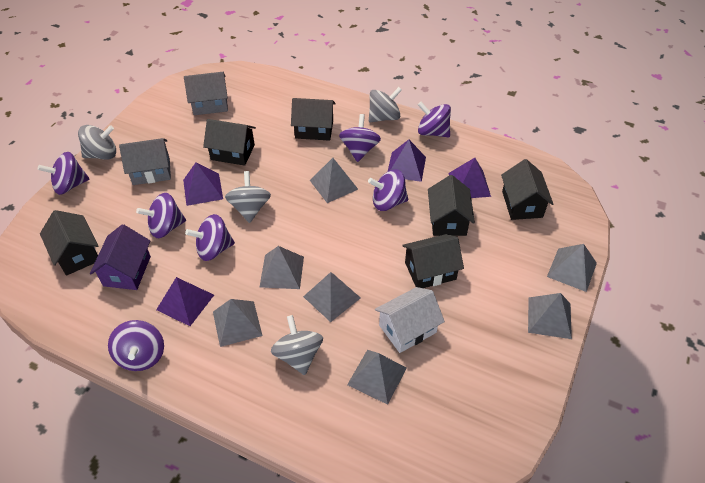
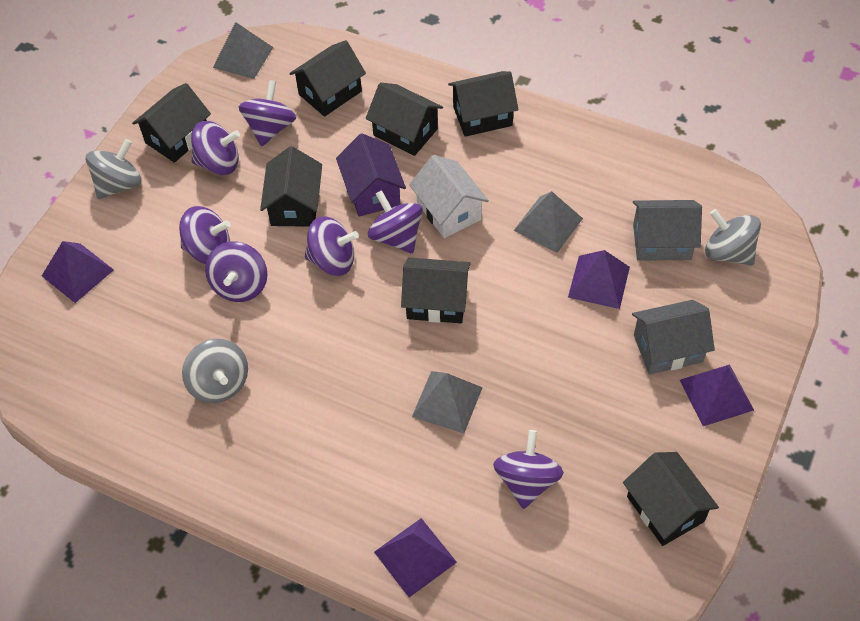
black house: [40,210,99,276] [203,119,256,166] [291,98,336,141] [402,234,464,288] [428,175,475,236] [501,159,553,220] = 6 -> [132,83,211,163] [260,146,322,227] [289,40,366,117] [366,82,443,156] [401,258,471,323] [448,71,518,137] [623,452,719,546] = 7
grey pyramid: [213,299,263,347] [260,246,304,289] [303,272,360,322] [310,158,358,203] [347,350,407,405] [528,293,572,339] [547,244,597,292] = 7 -> [213,22,273,79] [412,371,483,434] [514,191,583,253] = 3
grey spinning top: [78,125,116,160] [225,171,271,223] [271,315,323,375] [369,87,402,122] = 4 -> [85,139,141,199] [182,339,248,403] [705,209,761,266] = 3

